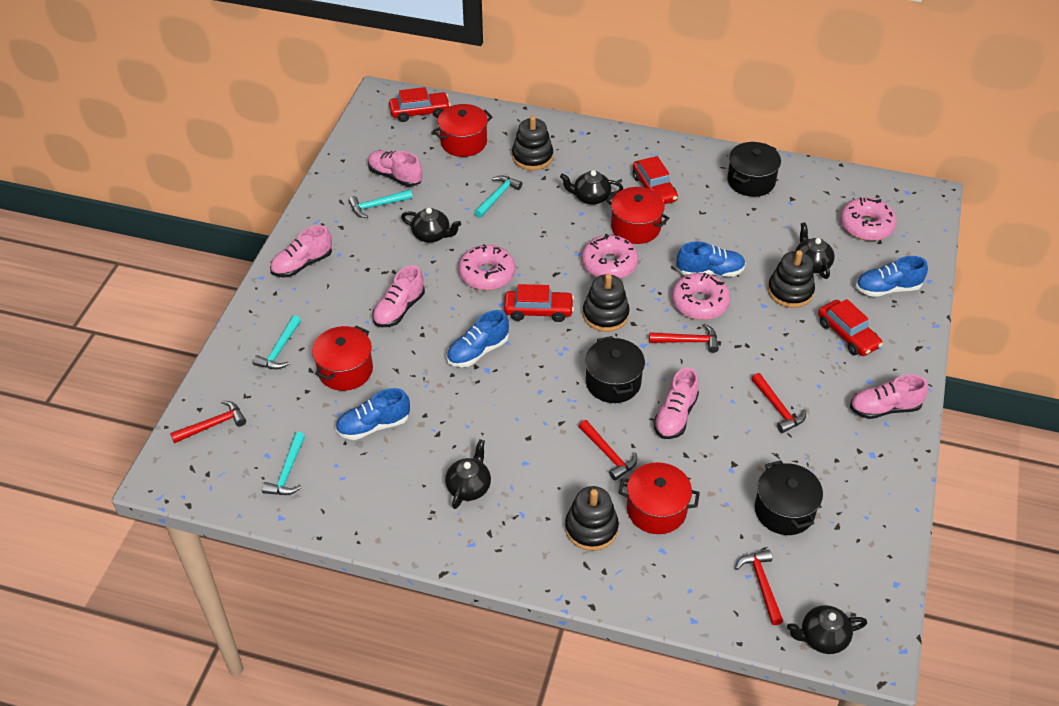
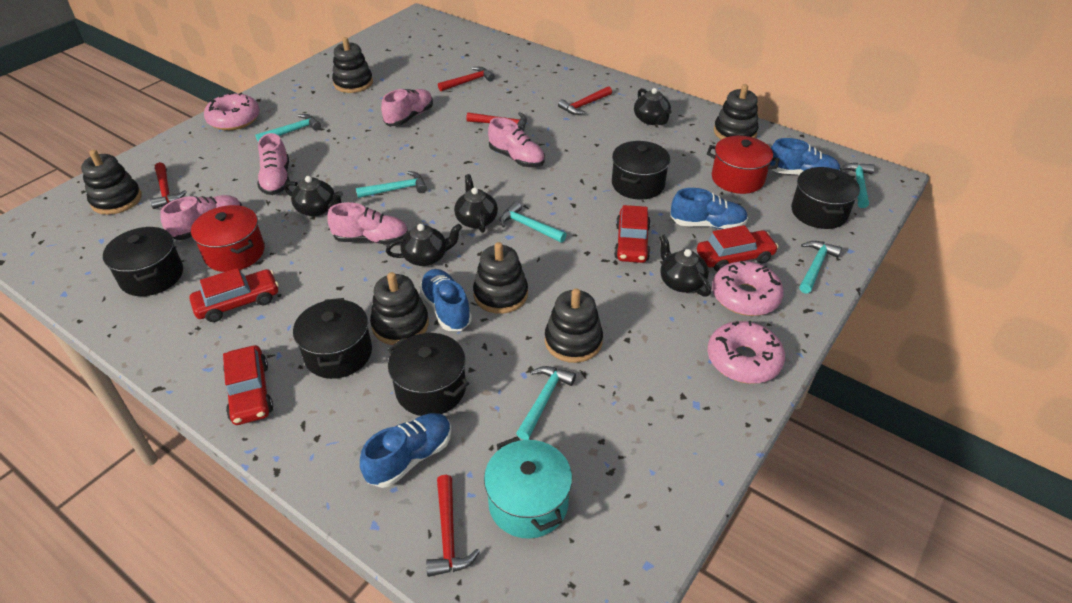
black pot: [585,336,645,403] [727,142,781,197] [755,460,823,535] = 3 -> [103,227,183,296] [293,298,372,379] [388,333,469,416] [612,141,670,200] [791,167,860,229] = 5
black stacking toy: [512,116,553,170] [565,486,619,551] [583,274,630,332] [768,250,815,308] = 4 -> [81,150,142,215] [332,37,373,93] [370,272,429,345] [473,242,528,314] [545,288,603,363] [714,84,758,140] = 6
pink donut: [459,244,515,290] [582,234,638,279] [672,273,730,320] [840,198,897,241] = 4 -> [204,92,260,130] [708,321,785,384] [712,261,784,316] = 3
red pot: [312,326,373,391] [433,104,493,157] [606,187,669,244] [618,462,700,534] = 4 -> [191,205,264,272] [707,136,780,194] = 2
turquoise hammer: [253,315,301,369] [262,432,305,495] [348,189,412,218] [474,175,522,218] = 4 -> [255,114,321,142] [356,171,427,198] [499,202,567,243] [516,366,576,440] [799,241,842,294] [840,163,875,208] = 6
turquoise pot: none = 0 -> [484,437,572,539] = 1

